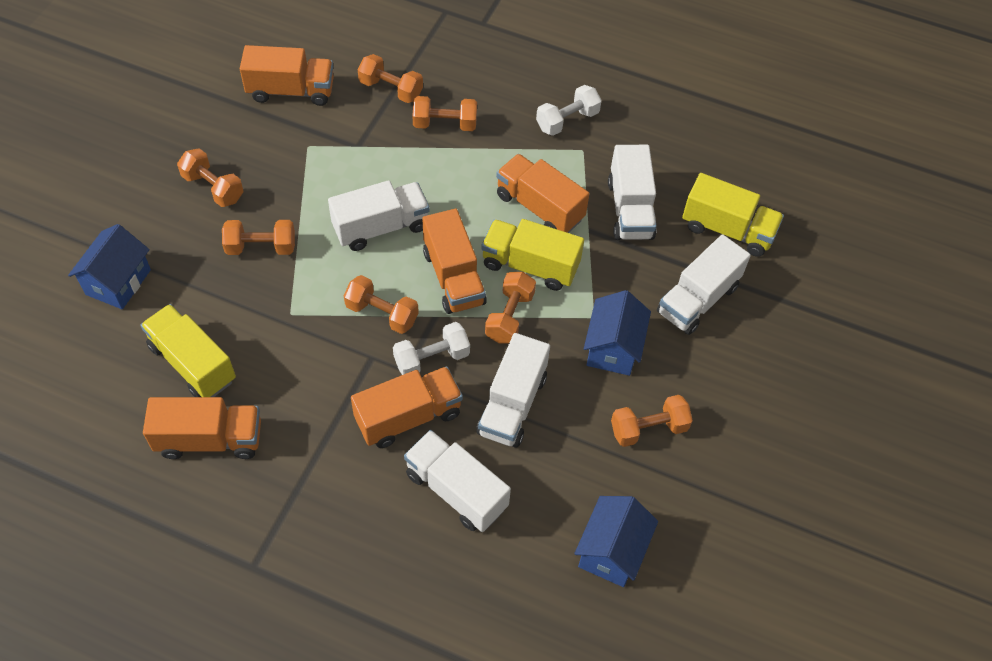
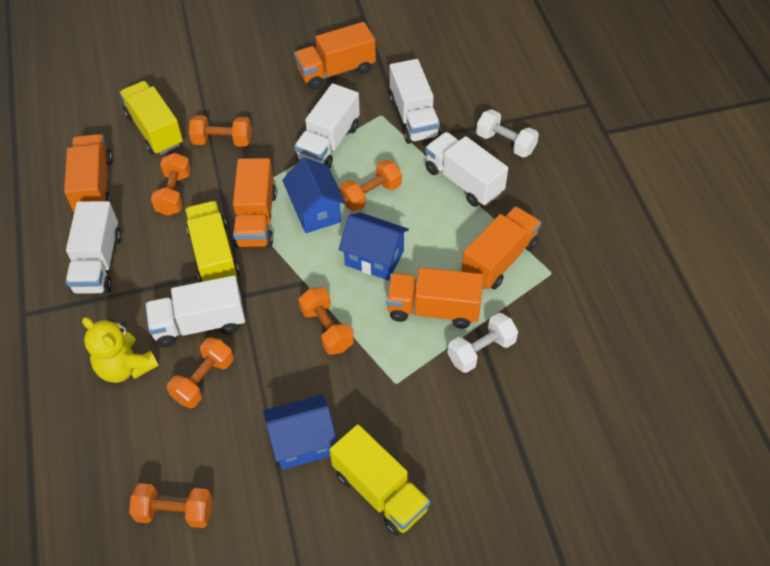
orange dumbbell: [177,148,244,207] [222,220,295,255] [344,275,419,334] [358,54,423,103] [413,96,477,131] [485,272,536,343] [611,395,693,447] = 7 -> [129,483,213,528] [151,153,191,216] [167,337,234,408] [189,115,252,147] [299,287,354,355] [339,160,402,211] = 6
yellow teddy bear: none = 0 -> [82,317,159,383] = 1

